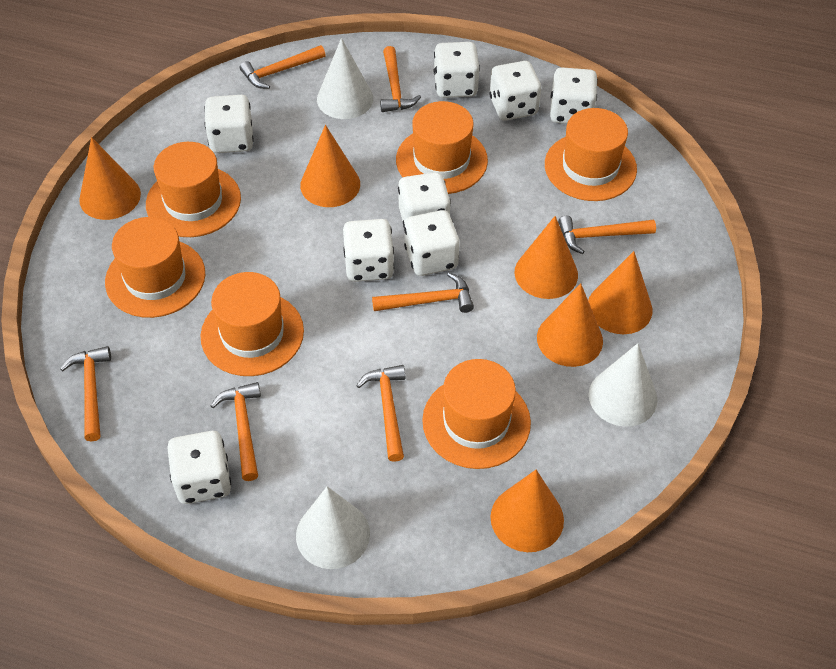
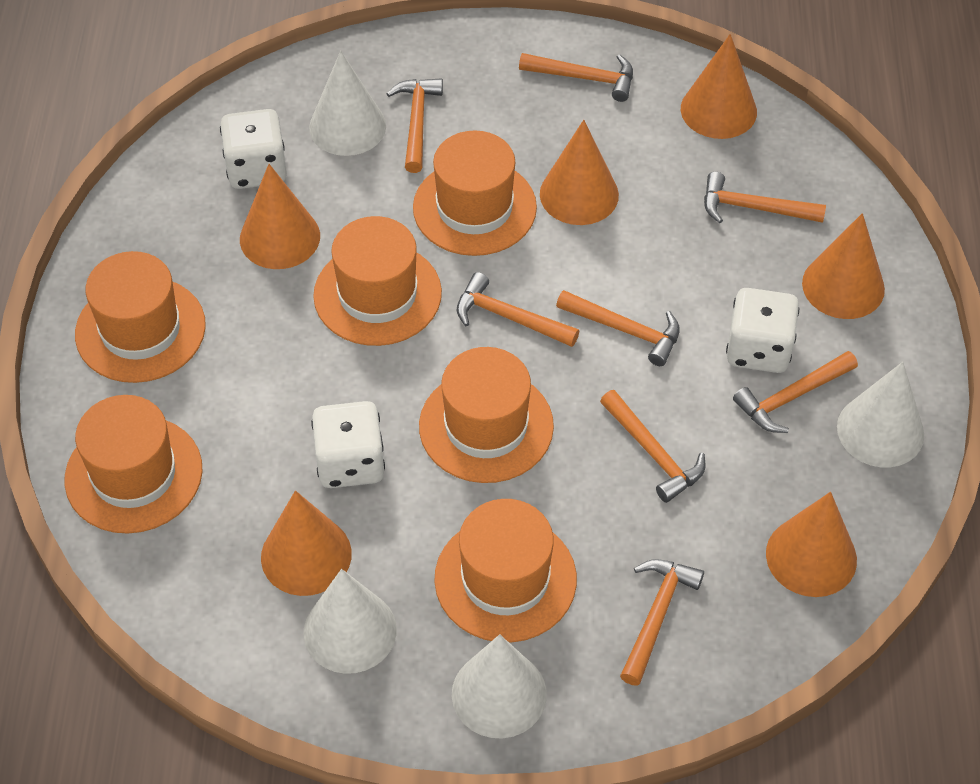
orange hammer: [60,346,111,442] [211,382,261,481] [240,45,326,89] [356,365,405,462] [372,272,474,313] [380,46,421,112] [558,216,656,254] = 7 -> [386,78,443,173] [457,272,579,347] [519,53,633,102] [556,290,680,366] [600,390,705,503] [620,559,704,685] [704,172,826,223] [733,351,858,433] = 8
white cone: [296,486,370,569] [317,38,373,119] [589,343,657,427] = 3 -> [304,569,397,674] [309,51,386,156] [452,634,547,738] [837,362,924,467] = 4
white dice: [167,431,231,504] [204,95,254,153] [343,219,394,282] [398,172,451,227] [404,210,460,276] [434,42,480,98] [489,61,541,120] [550,67,598,124] = 8 -> [220,109,287,189] [311,401,385,488] [726,288,799,373] = 3

